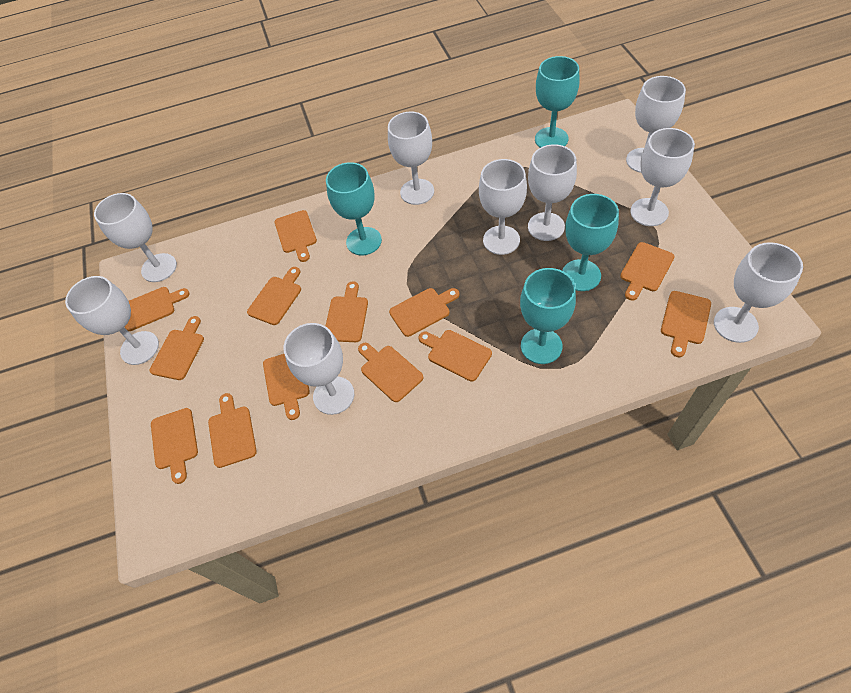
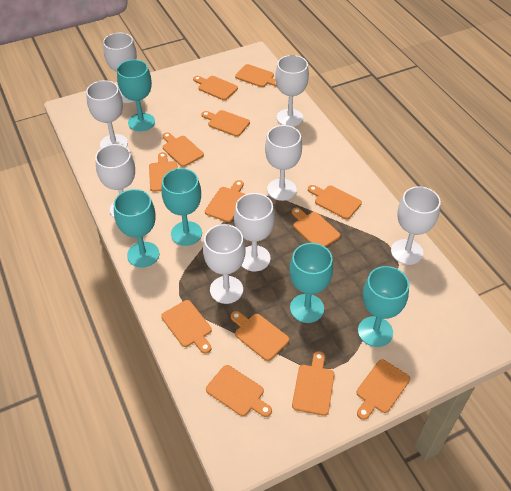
turquoise goblet: [326,162,382,255] [520,268,576,364] [535,56,580,148] [562,194,619,291] = 4 -> [114,189,160,268] [117,59,155,131] [161,168,202,246] [289,243,333,323] [358,266,409,347] = 5
white goblet: [65,276,159,365] [94,193,177,282] [284,323,354,415] [388,112,434,205] [479,159,527,255] [528,144,577,241] [626,76,686,173] [630,128,695,226] [714,242,803,343] = 9 -> [86,80,128,148] [95,144,135,218] [103,33,137,103] [203,224,246,304] [234,193,275,272] [265,125,302,201] [275,55,309,127] [391,186,441,265] = 8

